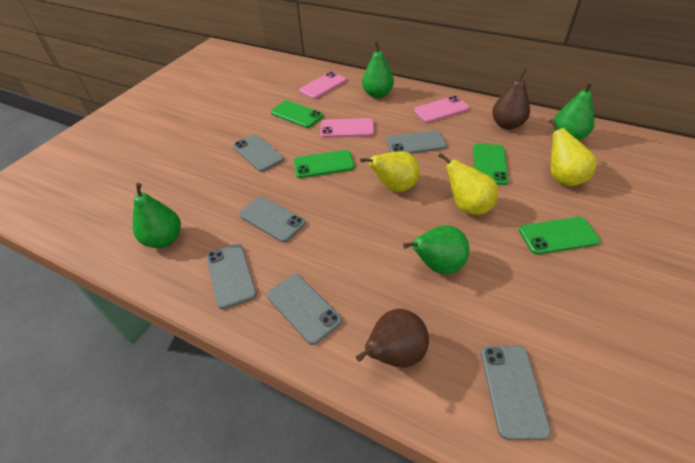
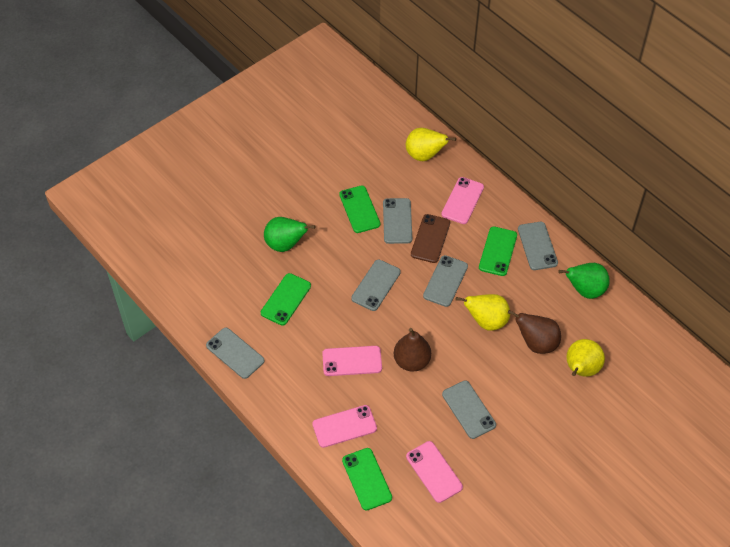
brown phone: none = 0 -> [411,214,450,263] = 1
green pear: [133,183,181,248] [362,41,394,98] [403,225,469,274] [553,81,594,140] = 4 -> [264,217,316,252] [558,263,610,299] = 2
pink phone: [299,72,347,99] [320,118,374,138] [414,96,469,123] = 3 -> [312,405,377,448] [322,346,382,376] [406,441,463,503] [441,177,484,224] = 4

